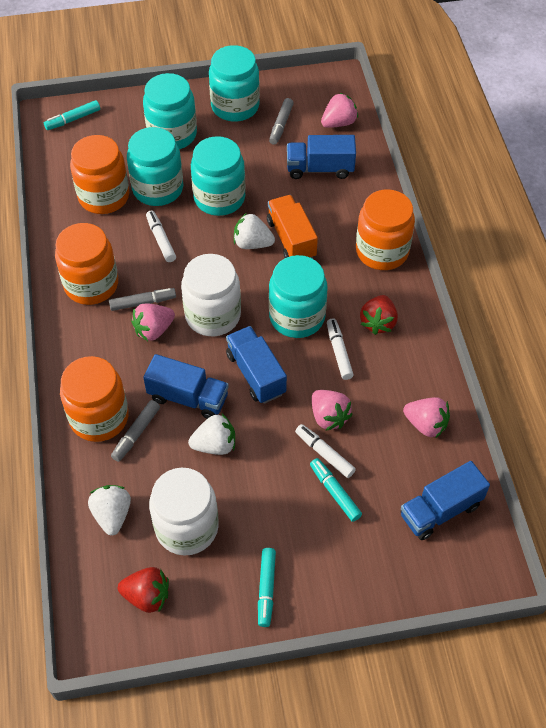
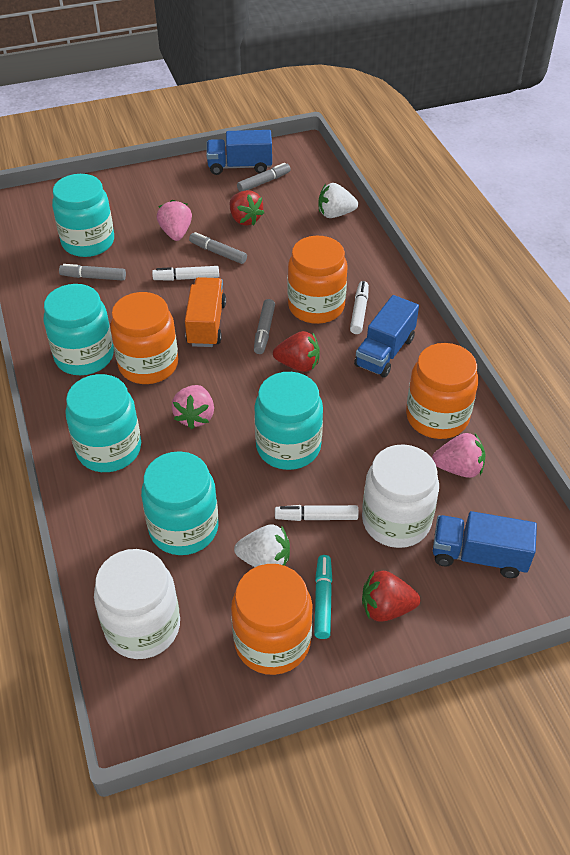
blue truck: [143,354,229,419] [226,326,287,404] [287,135,356,179] [401,461,490,540] = 4 -> [206,130,272,175] [354,295,419,378] [433,511,537,578] = 3
grey marker: [109,288,176,311] [111,400,160,462] [269,98,294,145] = 3 -> [59,264,126,281] [189,232,247,264] [237,163,291,192] [254,299,275,354] = 4
pink strawberry: [131,303,175,341] [312,390,353,431] [321,93,358,128] [403,397,450,438] = 4 -> [157,200,192,241] [171,385,214,429] [432,433,486,478] = 3
red strawberry: [118,567,169,613] [360,295,398,335] = 2 -> [230,190,264,226] [273,331,320,372] [362,571,420,622] = 3
turquoise marker: [44,100,100,130] [258,548,276,627] [310,458,362,522] = 3 -> [314,555,333,639] = 1
white strawberry: [88,485,131,535] [188,414,235,455] [234,213,275,249] = 3 -> [234,524,290,567] [318,183,358,218] = 2

